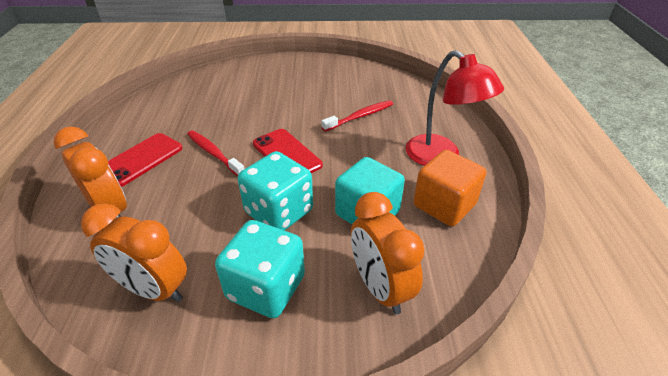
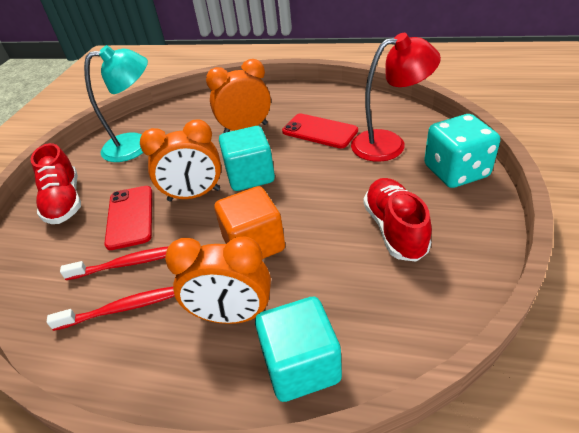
red shoe: none = 0 -> [31,143,81,224] [363,178,432,262] = 2
turquoise cube: [335,157,405,224] = 1 -> [219,126,275,191] [255,297,342,402] = 2
turquoise dice: [215,220,305,318] [238,151,313,231] = 2 -> [424,114,500,188] = 1
turquoise lamp: none = 0 -> [84,45,148,162] = 1

